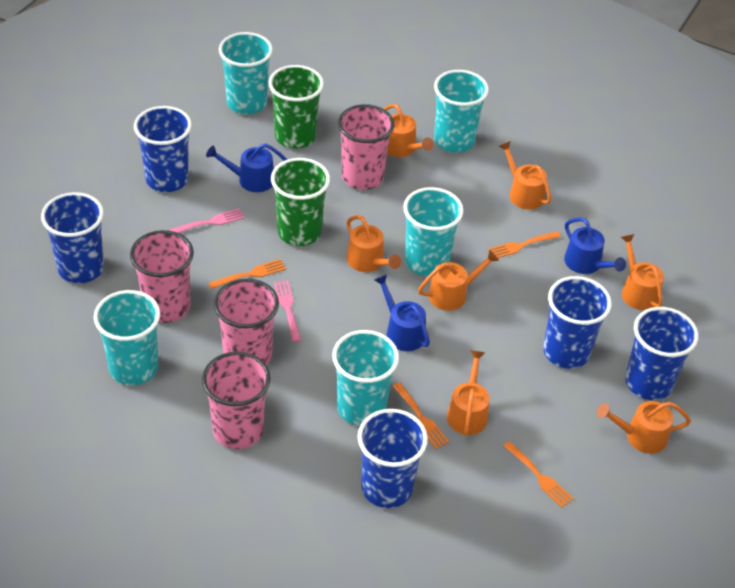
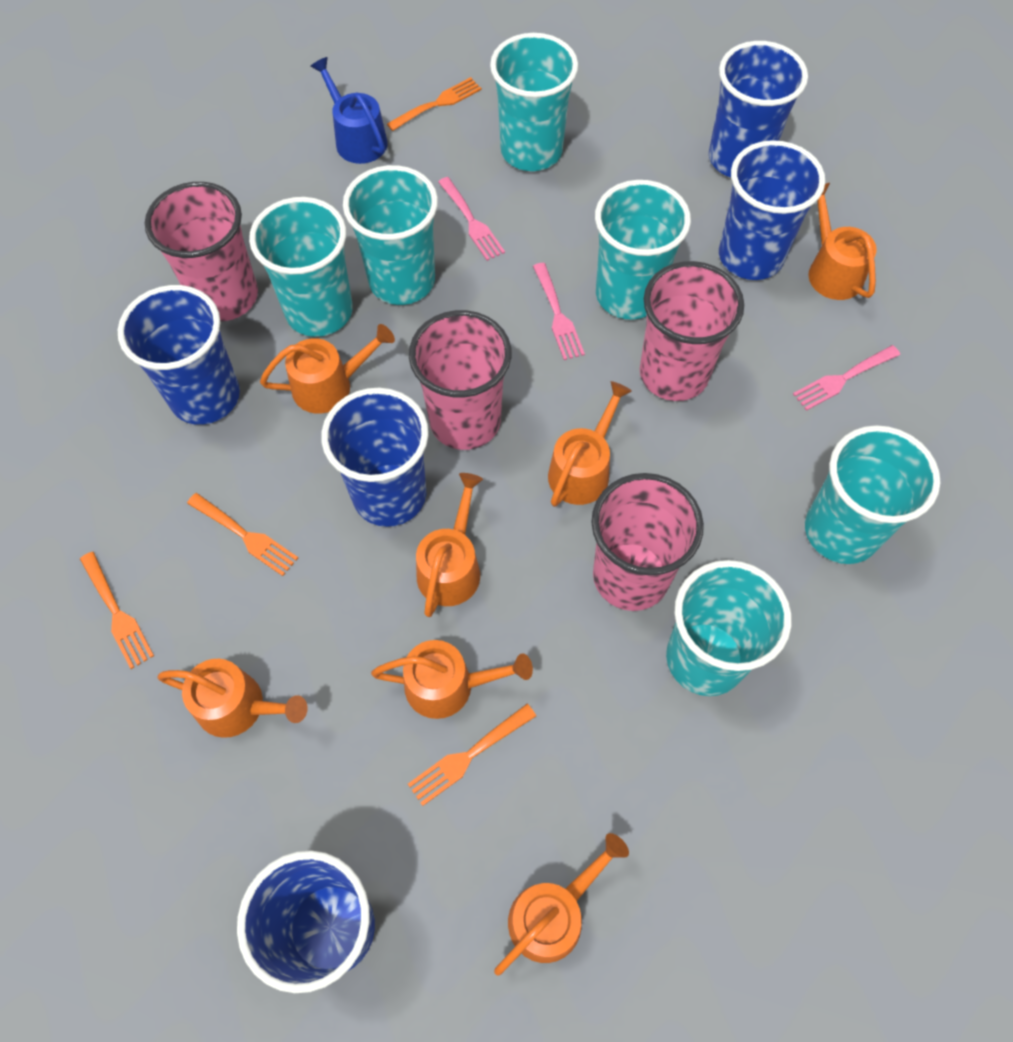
blue watering can: [206,144,287,192] [374,274,430,351] [564,217,626,274] = 3 -> [310,57,388,164] = 1
green cup: [269,65,324,149] [271,158,330,246] = 2 -> none = 0
pink fork: [169,208,245,233] [274,281,301,342] = 2 -> [438,177,505,261] [533,263,585,360] [793,345,900,411] = 3
turquoise cup: [94,290,160,385] [219,32,273,114] [332,330,399,426] [403,187,464,276] [434,70,489,153] = 5 -> [249,197,353,337] [343,165,438,305] [490,33,578,171] [595,180,691,320] [666,560,791,696] [805,425,940,564] = 6

